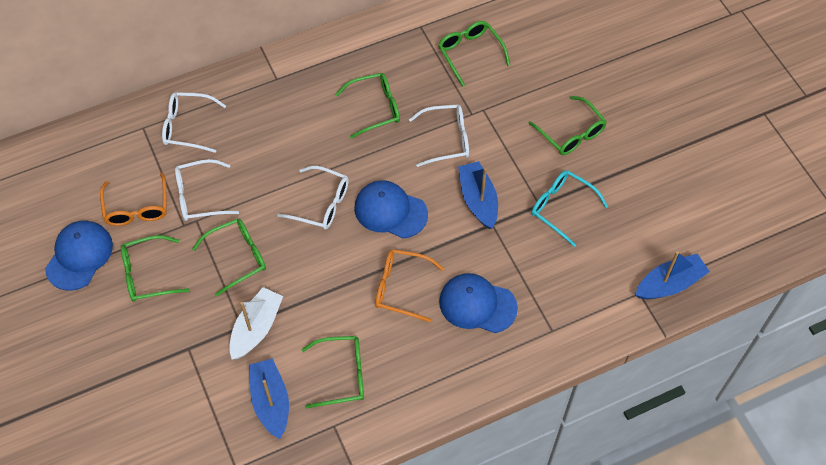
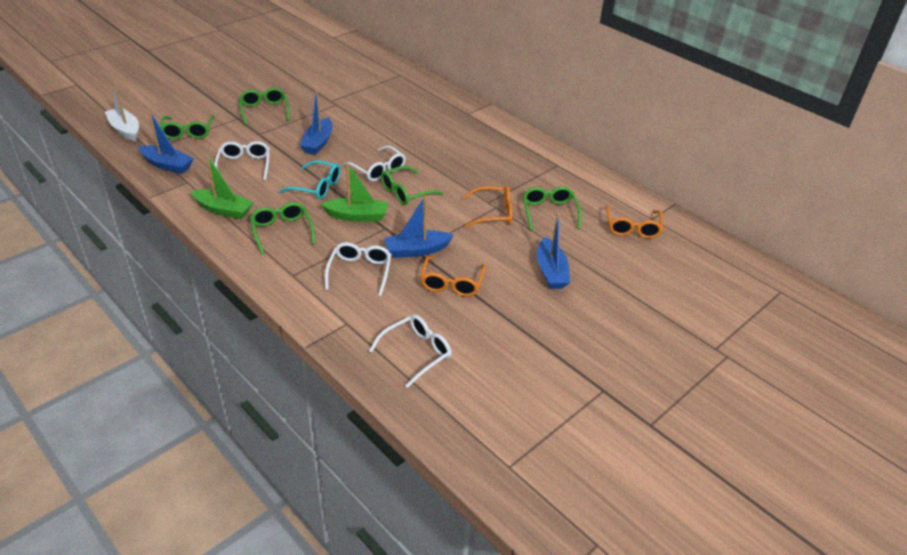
blue boat: [249,358,289,439] [458,161,498,229] [635,251,710,299] = 3 -> [138,111,194,174] [300,89,332,155] [384,195,454,258] [537,213,570,289] = 4
blue cap: [45,220,113,291] [354,180,428,238] [439,273,518,333] = 3 -> none = 0
green boat: none = 0 -> [191,155,253,219] [321,163,388,222] = 2
green glasses: [121,235,189,302] [192,219,266,296] [302,336,364,408] [335,73,400,139] [438,21,510,87] [528,96,607,155] = 6 -> [160,115,214,139] [239,88,290,125] [250,202,315,255] [381,166,444,205] [523,187,582,230] = 5
orange glasses: [100,172,167,226] [375,249,444,322] = 2 -> [420,256,486,297] [463,186,512,228] [606,205,663,238] = 3

